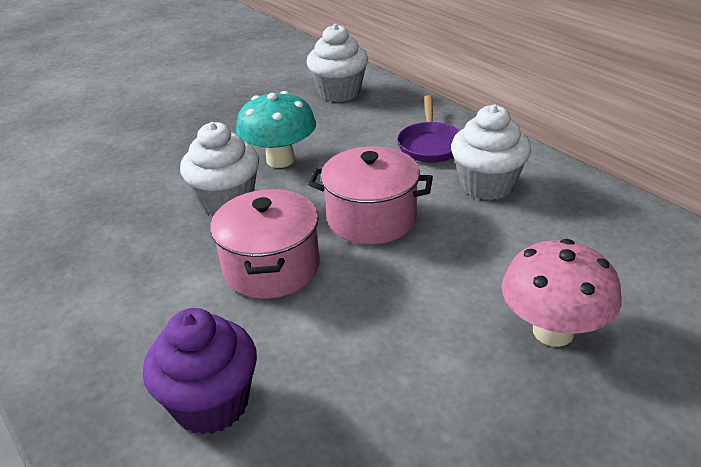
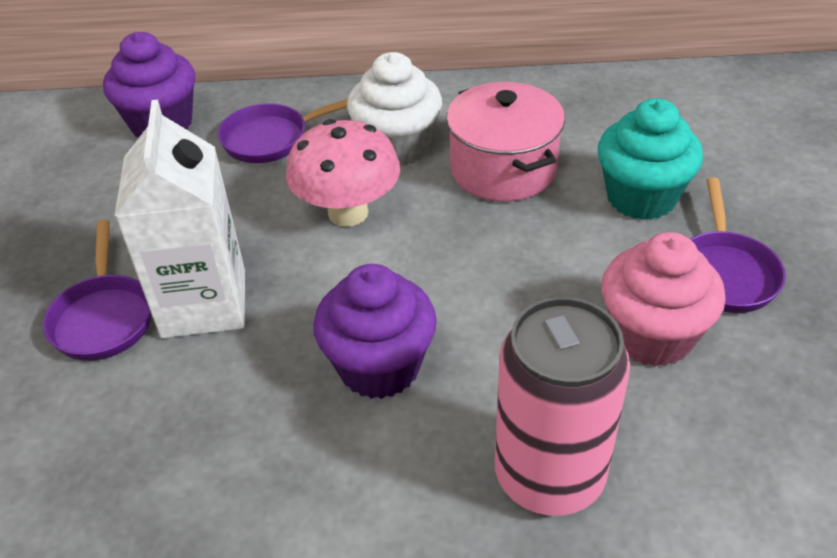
pink can: none = 0 -> [495,297,630,516] = 1
pink cupcake: none = 0 -> [601,232,726,367] = 1
pink pot: [210,189,320,299] [308,146,433,245] = 2 -> [446,82,565,202] = 1
purple cupcake: [143,308,257,435] = 1 -> [103,32,195,137] [313,264,437,399] = 2
purple pan: [397,95,461,163] = 1 -> [43,220,152,361] [218,99,348,163] [690,177,786,313] = 3
turquoise cupcake: none = 0 -> [598,98,703,220] = 1
turquoise mushroom: [236,91,316,168] = 1 -> none = 0
white carton: none = 0 -> [115,100,245,338] = 1
white cupcake: [180,122,259,215] [306,24,368,102] [451,104,531,200] = 3 -> [347,52,442,166] = 1

